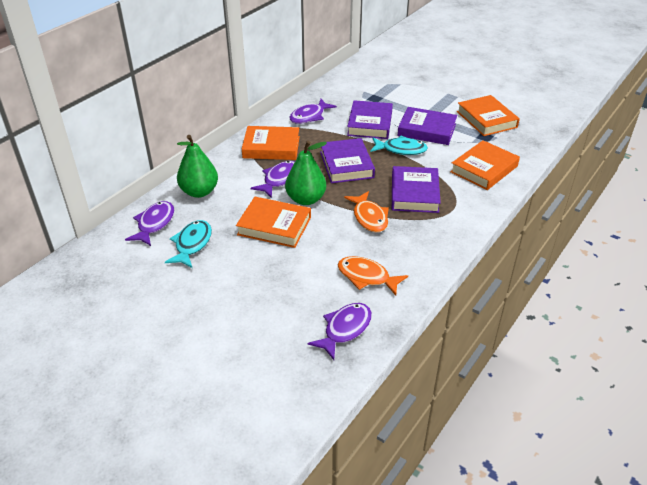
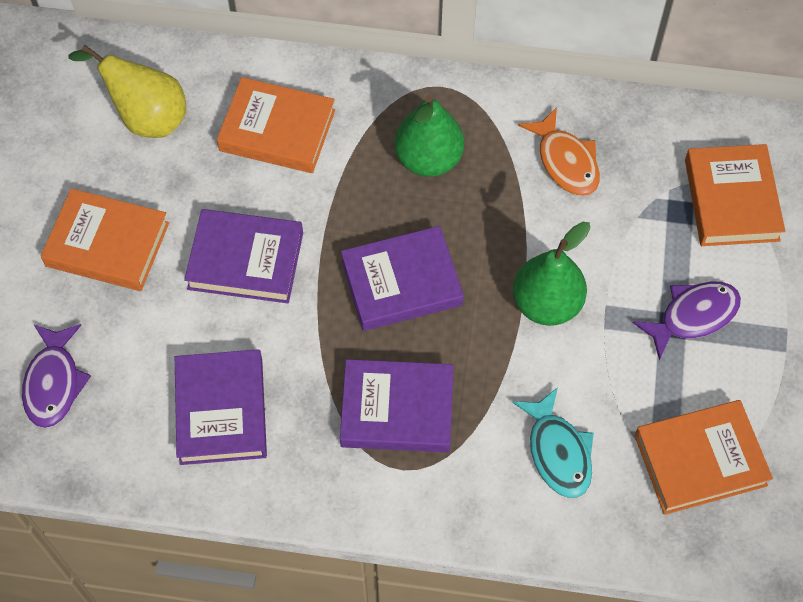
orange fish: [338,256,408,296] [344,191,389,232] = 2 -> [518,107,600,196] = 1
purple fish: [125,201,174,246] [251,161,295,198] [289,99,337,124] [308,303,372,360] = 4 -> [22,324,91,428] [633,281,741,360] = 2
turquoise fish: [165,220,212,268] [370,136,428,155] = 2 -> [512,387,594,498] = 1
yellow pear: none = 0 -> [68,45,186,138] = 1

